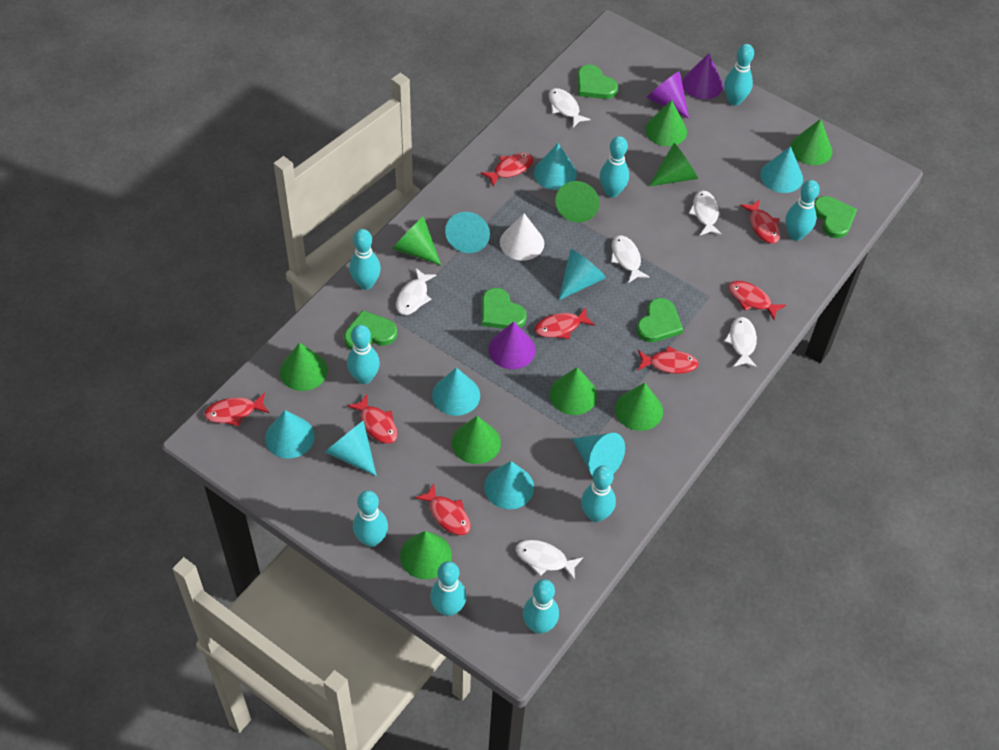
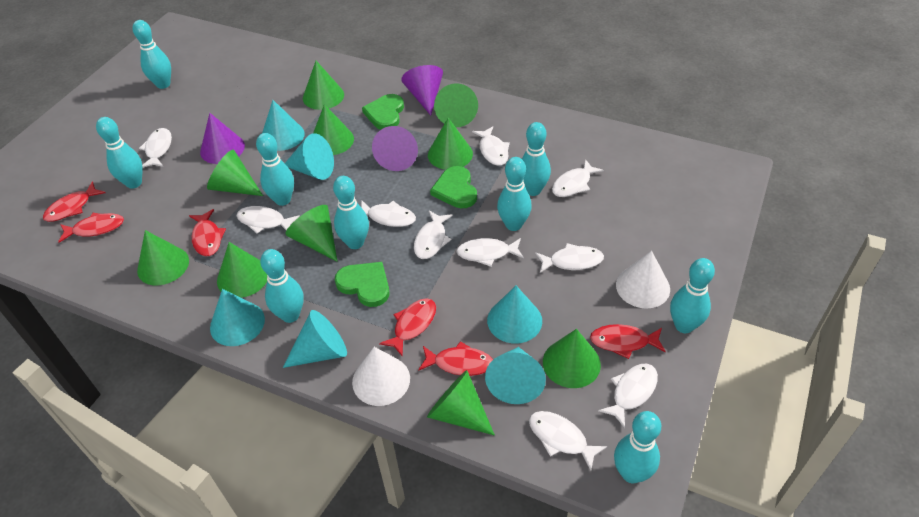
green heart: [344,310,397,350] [482,288,527,329] [577,65,618,99] [637,298,683,342] [814,196,857,238] = 5 -> [335,262,390,307] [362,94,404,130] [430,166,477,208] = 3
red fish: [204,392,269,426] [347,394,398,444] [415,483,471,535] [481,153,533,187] [535,307,595,339] [638,346,699,374] [728,281,786,320] [740,199,780,244] = 8 -> [43,182,105,222] [58,213,124,243] [189,209,226,256] [379,298,436,356] [418,341,493,376] [590,324,666,359] = 6
turquoise cone: [265,410,315,459] [325,420,377,476] [432,367,480,416] [445,212,490,253] [484,461,534,509] [534,143,577,190] [559,249,606,300] [572,433,625,475] [760,146,803,193] = 9 -> [210,289,265,346] [262,100,305,151] [283,310,347,368] [285,133,334,180] [485,347,546,404] [487,286,542,343] = 6
white cone: [500,213,544,261] = 1 -> [352,347,410,406] [616,251,670,309] = 2
white fish: [396,268,437,315] [516,540,583,580] [549,88,591,128] [611,236,650,283] [689,191,722,235] [724,317,757,368] = 6 -> [139,128,172,167] [236,206,300,234] [361,200,416,227] [414,211,452,259] [456,238,524,267] [472,126,510,166] [529,411,607,471] [535,243,604,273] [552,159,604,197] [598,364,658,428] = 10

